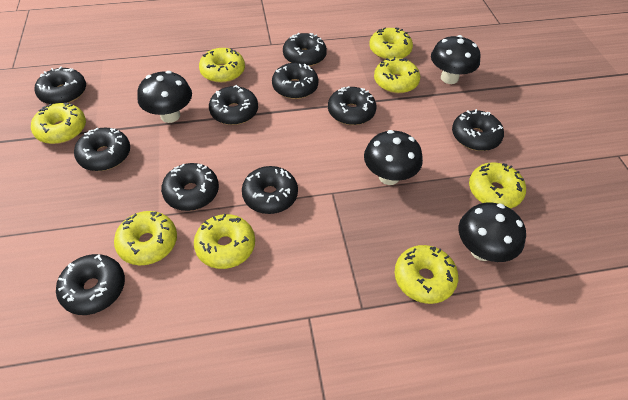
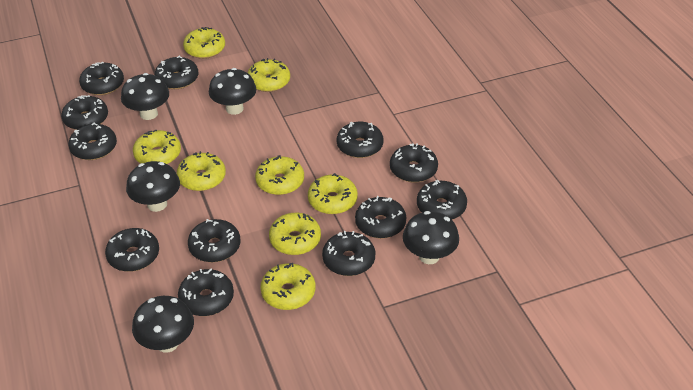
black donut: [35,66,86,104] [56,254,125,315] [74,128,130,171] [161,163,219,211] [209,85,258,125] [242,166,298,214] [272,63,319,99] [283,33,327,67] [328,86,377,125] [452,109,504,151] = 10 -> [61,95,108,130] [68,122,117,160] [79,62,124,95] [105,228,159,272] [155,56,198,89] [178,268,234,316] [188,219,240,262] [322,231,375,276] [337,122,383,158] [355,196,406,239] [390,143,438,182] [417,180,467,220] = 12
black mushroom: [137,71,192,123] [364,130,423,185] [431,35,481,84] [459,202,526,262] = 4 -> [121,73,169,120] [126,161,180,212] [132,296,194,353] [209,68,256,115] [403,211,459,264] = 5

